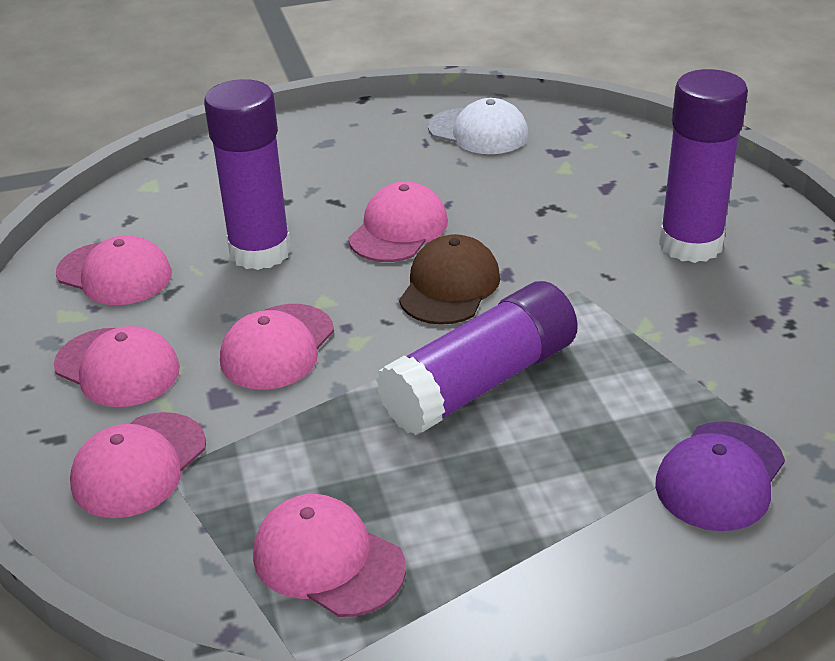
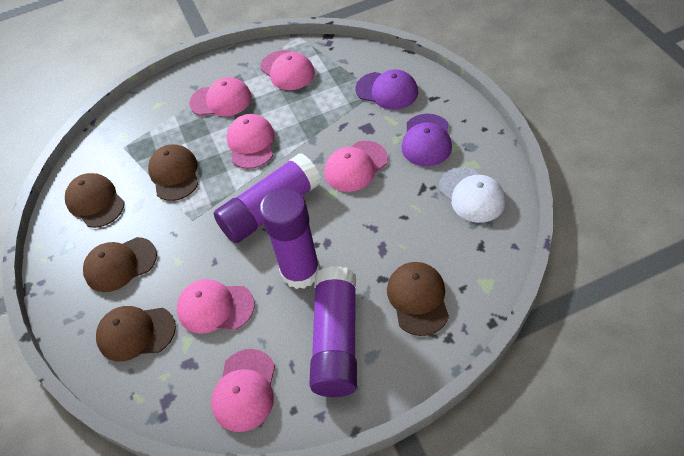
brown cap: [399,234,500,325] = 1 -> [65,173,125,228] [83,237,157,292] [96,306,176,361] [148,144,198,201] [387,262,449,336] = 5
purple cap: [655,421,785,531] = 1 -> [356,69,418,110] [401,114,452,166] = 2

